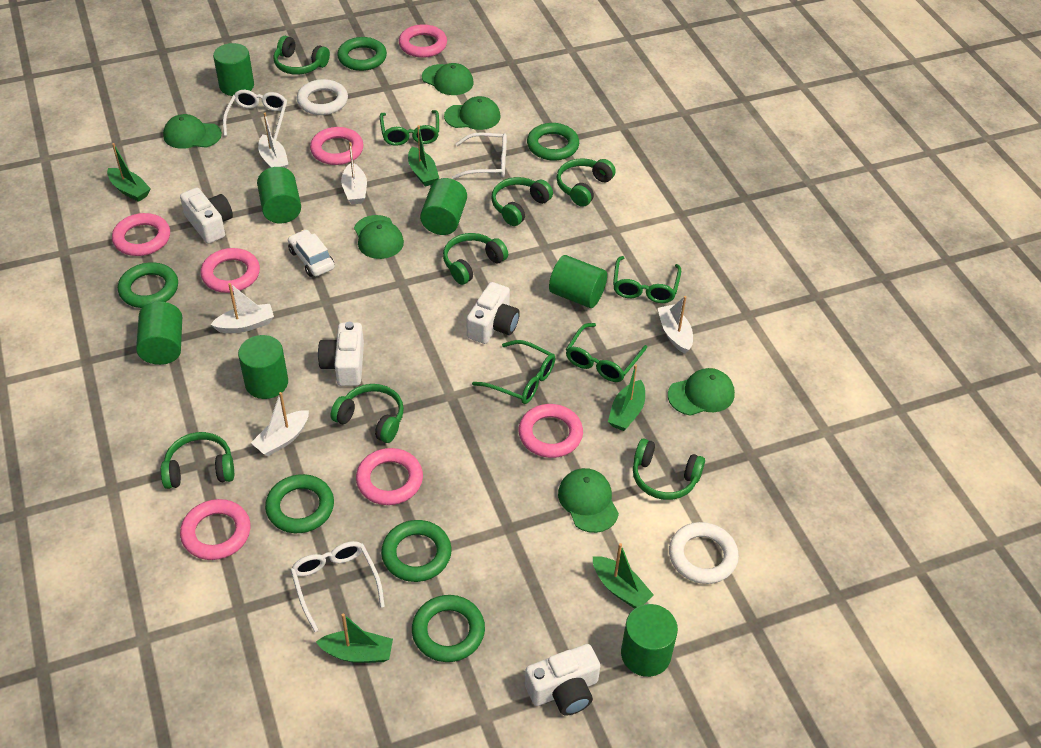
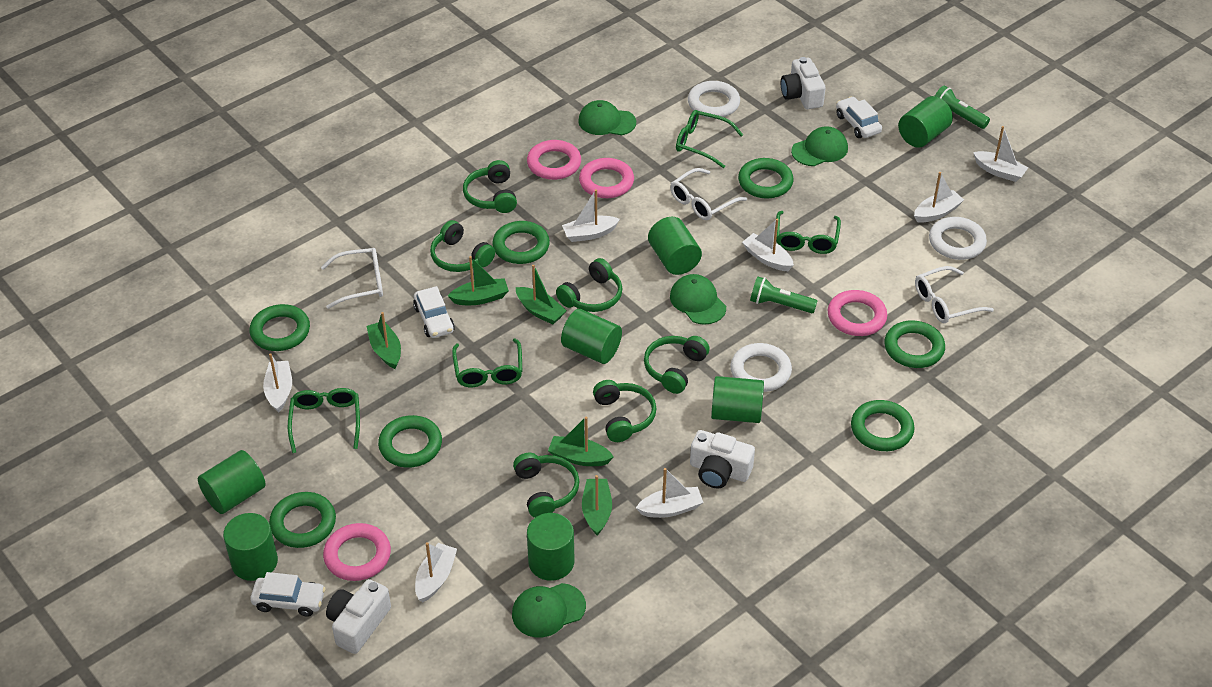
green cap: [163,114,222,149] [354,215,404,259] [422,63,474,95] [444,96,500,130] [558,468,619,533] [668,368,735,416] = 6 -> [512,583,586,637] [578,100,636,135] [670,274,726,325] [791,126,848,166] = 4
green flashlight: none = 0 -> [750,276,817,313] [935,85,990,129] = 2
green headphones: [161,432,234,489] [273,36,330,75] [330,384,404,443] [443,233,508,285] [491,177,553,226] [557,158,616,207] [633,439,705,500] = 7 -> [430,220,495,272] [463,160,517,213] [513,453,579,518] [556,258,622,312] [593,380,657,442] [644,336,710,394] = 6
green ring: [118,262,178,308] [265,474,334,533] [337,37,387,71] [381,520,452,582] [412,595,485,662] [527,123,579,161] = 6 -> [250,304,310,351] [269,492,336,548] [378,415,442,468] [492,221,550,264] [738,158,794,198] [851,400,915,451] [884,321,945,368] = 7
pink ring: [112,213,170,256] [180,499,250,560] [201,248,260,293] [310,127,364,165] [356,448,423,505] [399,24,447,58] [519,404,583,458] = 7 -> [323,523,391,581] [527,140,581,180] [579,158,634,198] [828,290,887,336] = 4
white boat: [210,283,274,333] [251,392,309,456] [258,113,289,168] [341,142,367,204] [658,296,693,354] = 5 -> [263,353,292,412] [415,542,457,602] [562,189,620,242] [636,468,704,518] [742,218,794,271] [914,172,964,223] [973,126,1028,182] = 7
white camera: [180,188,233,244] [318,322,364,386] [467,282,520,344] [525,644,600,716] = 4 -> [326,579,391,654] [690,430,755,488] [781,57,826,109] = 3
white car: [288,229,334,277] = 1 -> [250,572,326,617] [413,286,455,338] [836,97,882,138] = 3
white ring: [297,79,348,115] [669,522,739,584] = 2 -> [688,81,740,118] [731,343,792,392] [929,217,987,260] = 3

